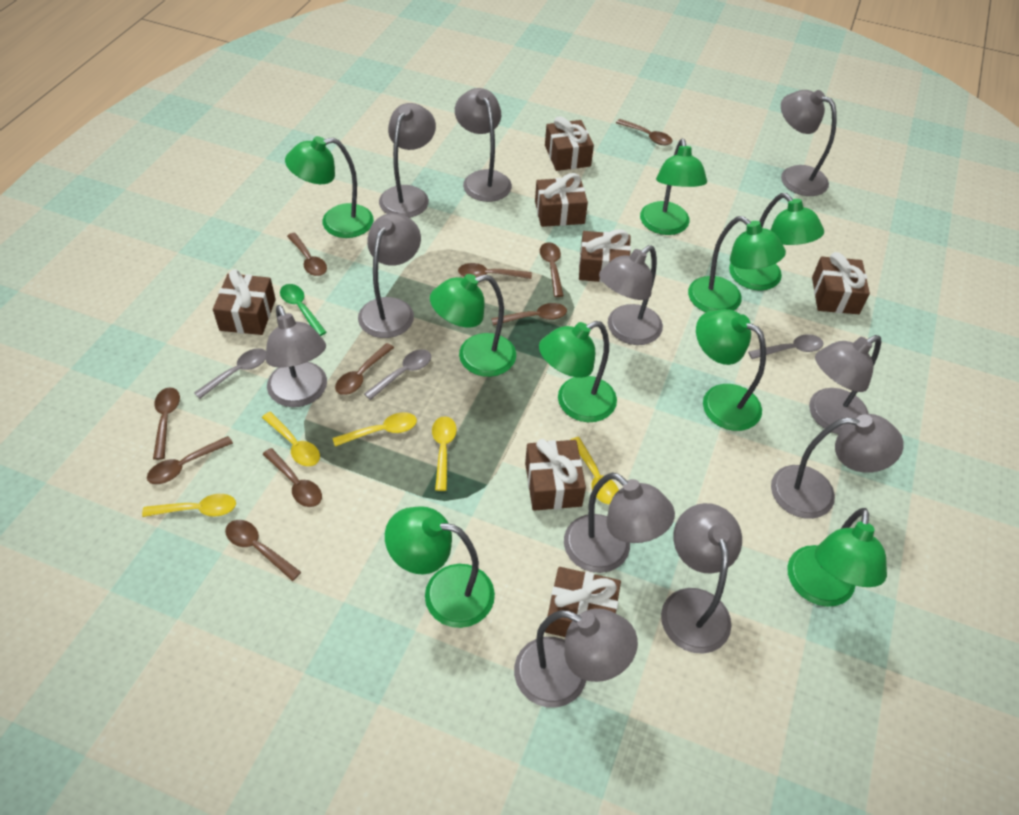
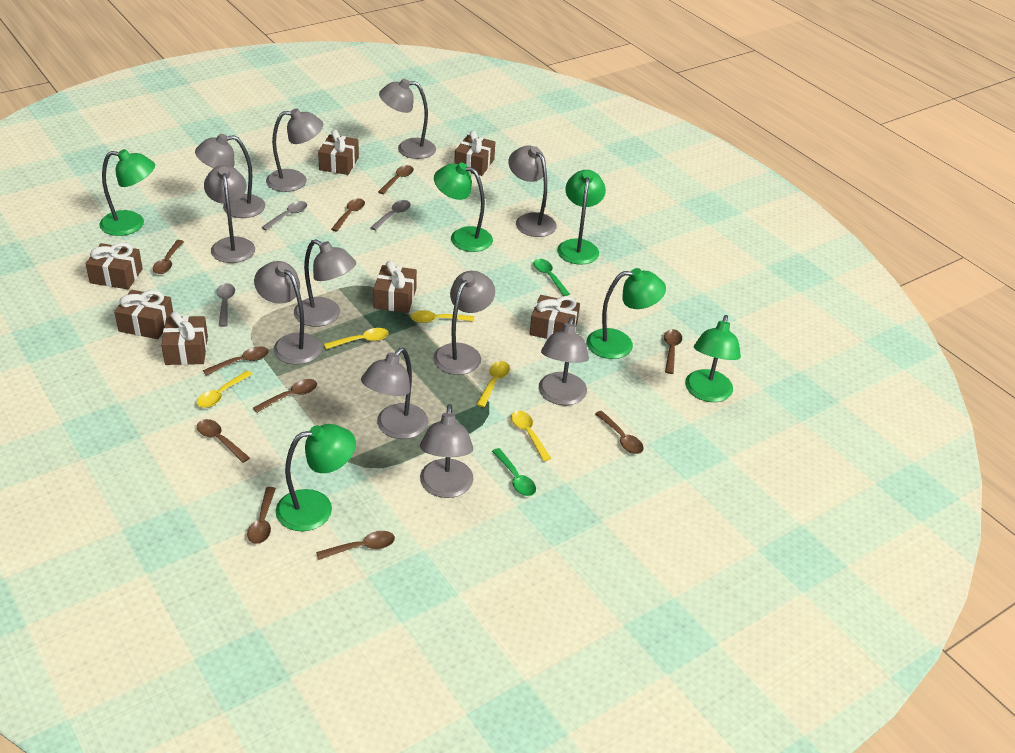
green lamp: [285,136,374,238] [385,506,495,628] [430,274,516,377] [539,321,617,422] [640,139,707,235] [688,216,786,312] [696,309,766,431] [729,193,824,291] [787,508,887,607] = 9 -> [99,149,155,236] [276,424,356,531] [434,162,493,252] [557,170,606,265] [587,268,666,359] [685,315,741,402] = 6
green spoon: [280,284,326,336] = 1 -> [492,448,536,496] [534,259,570,296] = 2

